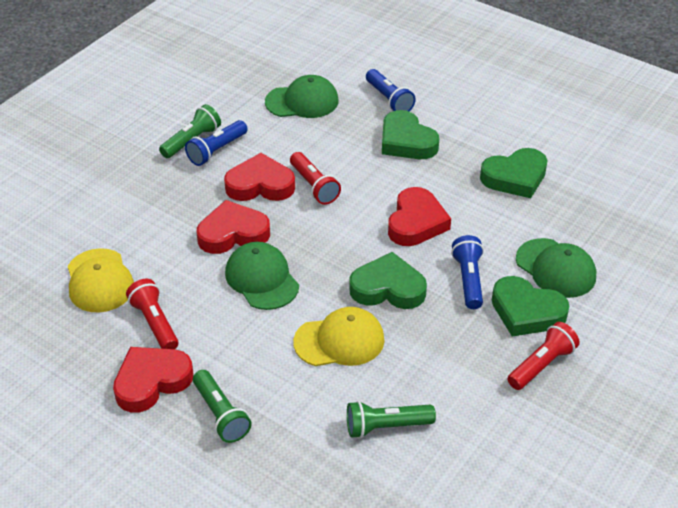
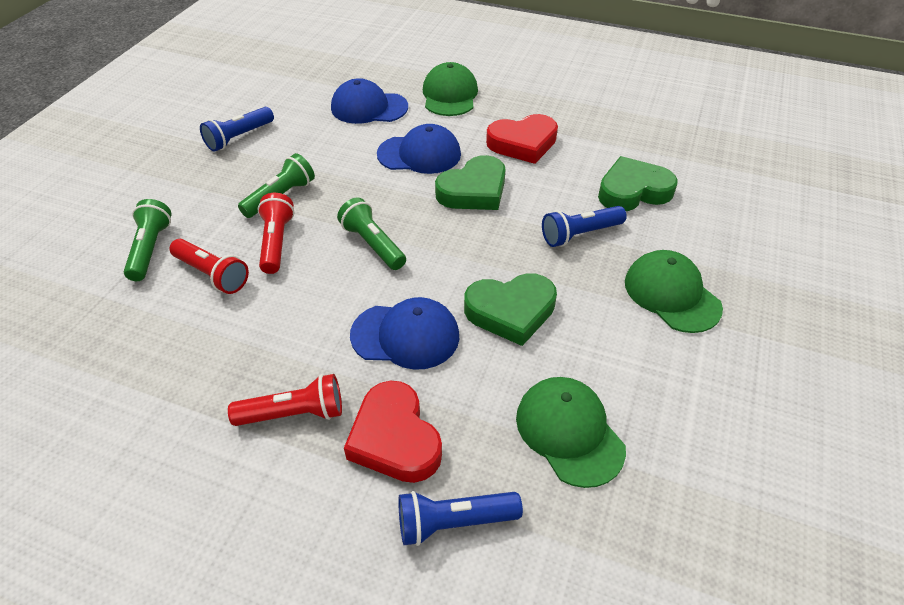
blue cap: none = 0 -> [331,78,408,124] [350,297,459,370] [377,124,461,174] = 3
green heart: [349,252,427,309] [382,110,439,159] [480,148,548,198] [492,276,569,337] = 4 -> [435,155,506,210] [464,273,557,346] [598,156,678,211] = 3
red heart: [113,347,193,413] [197,200,270,254] [224,153,295,201] [388,187,451,246] = 4 -> [344,381,442,483] [486,114,558,164] = 2
yellow cap: [68,248,134,312] [293,307,385,366] = 2 -> none = 0

